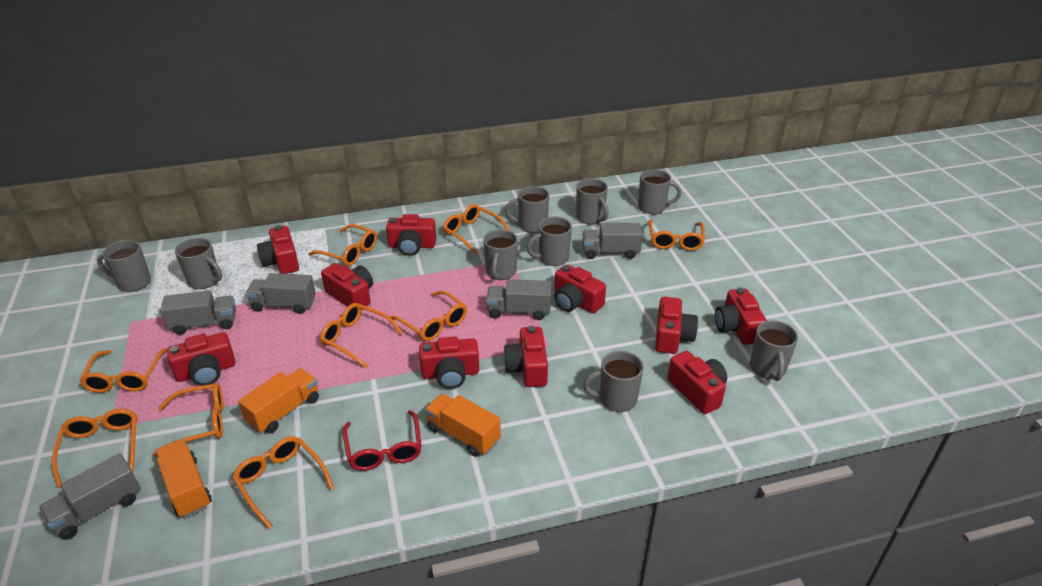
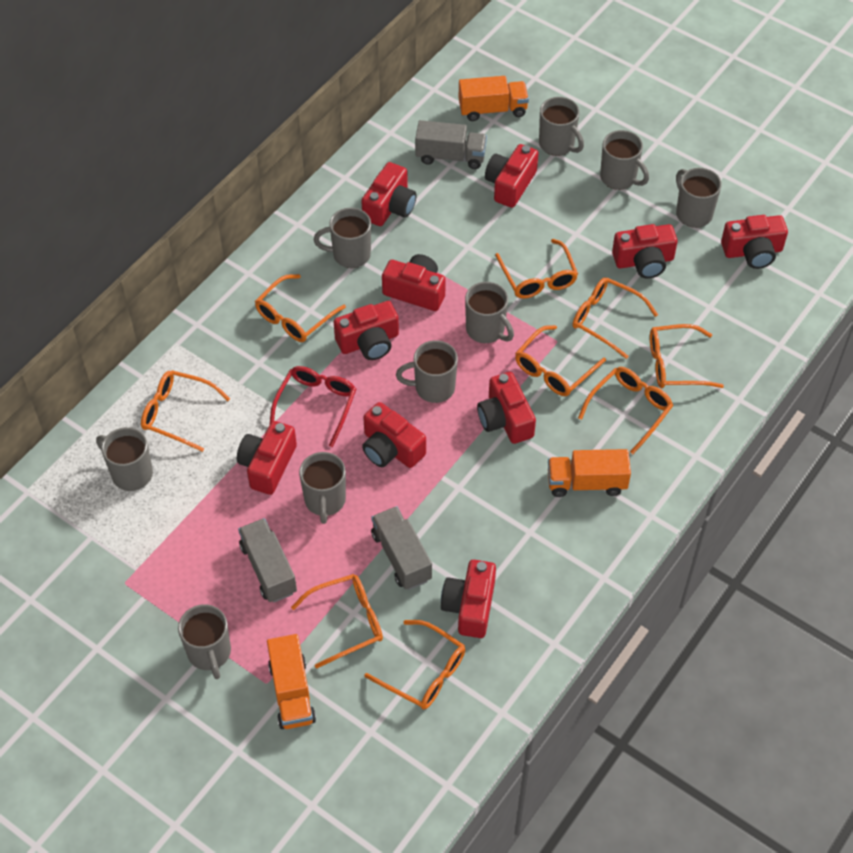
grey truck: [39,453,141,540] [160,291,236,335] [245,273,316,314] [486,279,551,320] [582,223,643,259] = 5 -> [238,518,297,602] [371,506,432,590] [415,120,487,169] = 3

